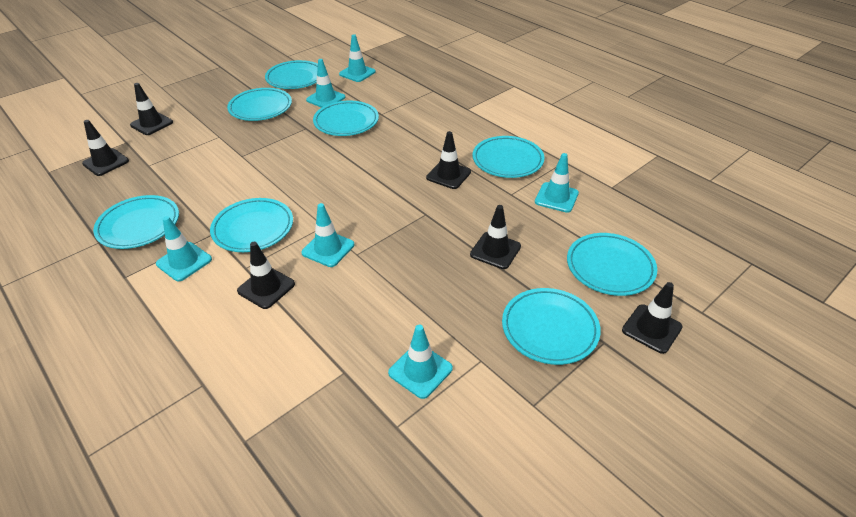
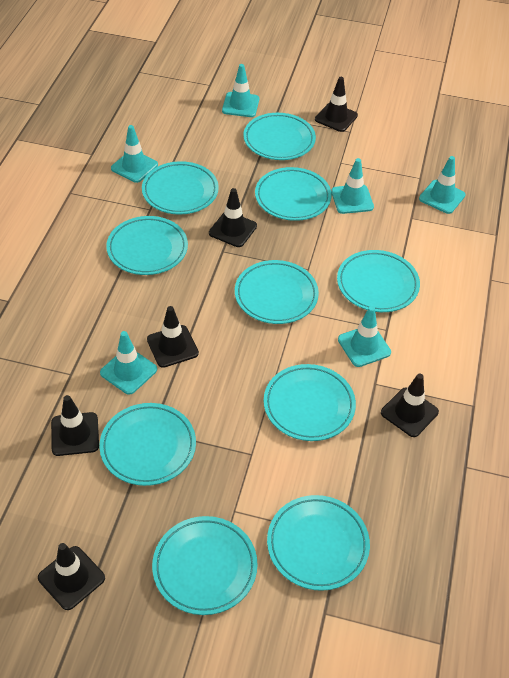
turquoise plate: [93,195,179,249] [210,198,293,252] [227,88,292,121] [265,60,318,89] [313,101,379,136] [473,136,545,178] [502,288,601,365] [567,233,657,296] = 8 -> [99,403,196,486] [106,216,188,275] [142,161,219,215] [152,516,258,615] [235,260,319,324] [243,113,316,160] [255,167,332,221] [264,364,356,441] [267,495,370,591] [337,250,420,312] = 10

